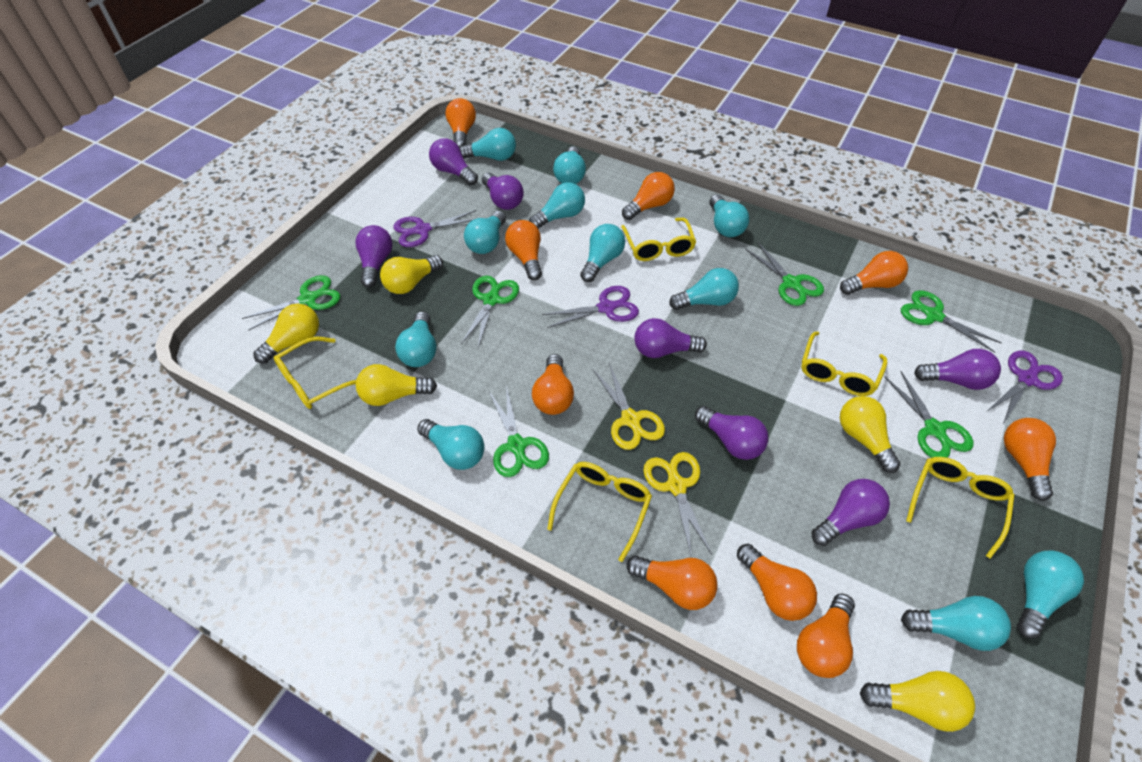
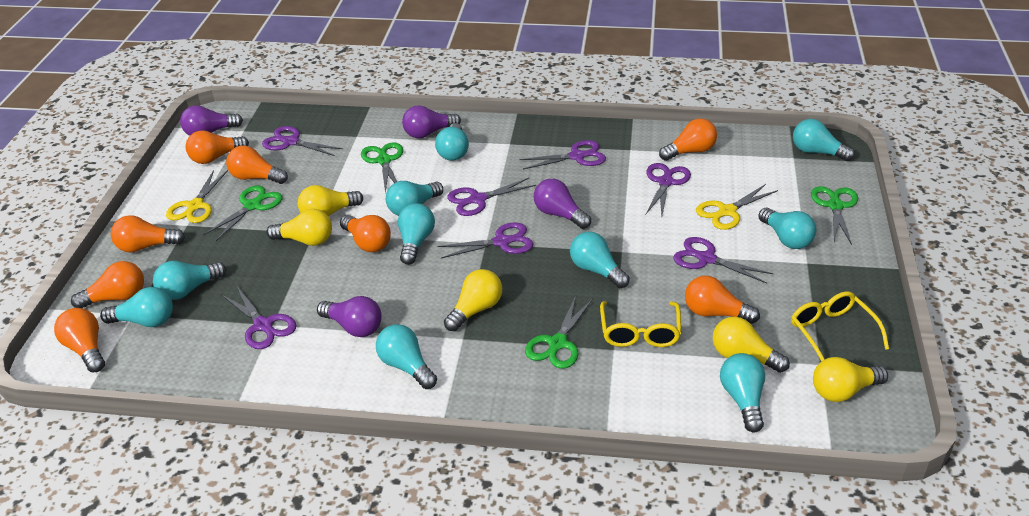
green scissors: [242,275,340,331] [461,276,519,348] [489,385,549,477] [745,242,824,306] [884,371,974,458] [901,290,1002,353] = 6 -> [203,185,283,241] [361,142,403,193] [525,296,593,369] [811,186,858,245] = 4
orange light bulb: [445,98,476,148] [505,220,542,280] [532,354,574,415] [622,172,675,220] [626,555,718,610] [737,544,817,621] [797,593,855,678] [840,251,908,295] [1004,418,1056,501] = 9 -> [54,308,105,372] [71,261,144,308] [111,215,185,253] [185,130,249,164] [226,146,288,184] [340,215,391,252] [659,118,717,161] [685,276,760,324] = 8
purple light bulb: [355,225,393,288] [429,138,478,185] [482,172,524,210] [634,318,707,358] [695,406,769,460] [812,479,890,546] [914,349,1001,390] = 7 -> [180,105,243,136] [317,296,382,337] [402,105,461,138] [534,179,591,229] = 4
purple scissors: [393,210,477,247] [542,286,639,328] [986,350,1063,424] = 3 -> [221,285,297,349] [262,126,343,156] [437,222,533,258] [447,178,536,216] [519,140,606,169] [646,163,691,216] [673,237,773,284] = 7
turquoise light bulb: [395,312,437,367] [417,419,484,470] [460,128,516,161] [464,211,506,254] [529,182,585,229] [553,146,586,184] [580,224,625,282] [669,268,739,310] [709,195,749,237] [901,596,1011,651] [1017,550,1084,639] = 11 -> [100,287,173,327] [153,261,226,300] [376,324,437,389] [386,181,443,216] [398,203,435,265] [435,123,469,161] [570,232,630,288] [720,353,765,432] [758,208,817,249] [793,119,855,161] = 10
yellow glasses: [274,337,356,409] [547,462,652,562] [621,218,696,261] [801,331,887,396] [906,457,1015,559] = 5 -> [600,301,681,347] [791,291,889,361] = 2

